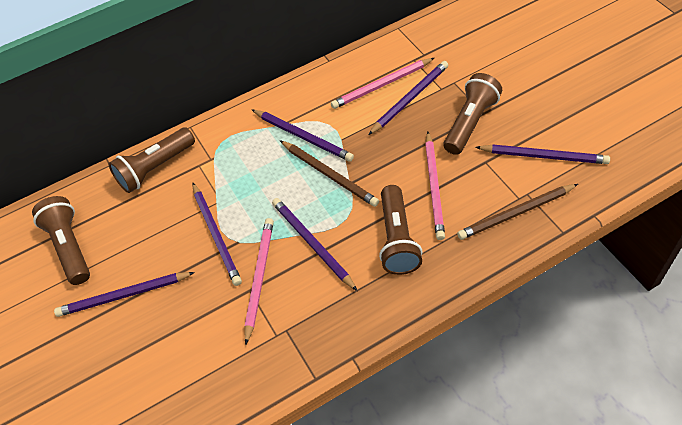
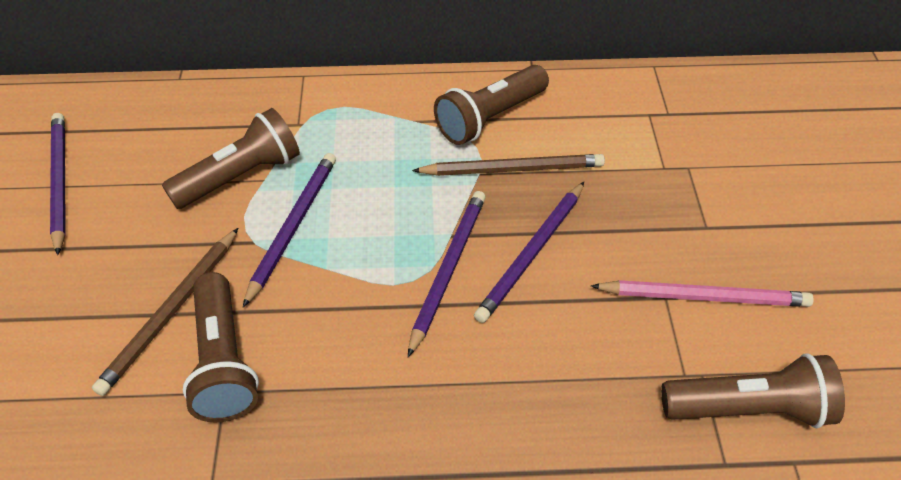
pink pencil: [244,218,274,345] [331,58,434,109] [425,132,445,240] = 3 -> [591,280,814,307] = 1
purple pencil: [54,272,195,317] [193,183,242,286] [251,109,354,162] [272,198,357,291] [368,61,448,135] [475,145,610,164] = 6 -> [50,113,66,255] [243,153,336,307] [408,191,486,357] [474,182,584,323] = 4

